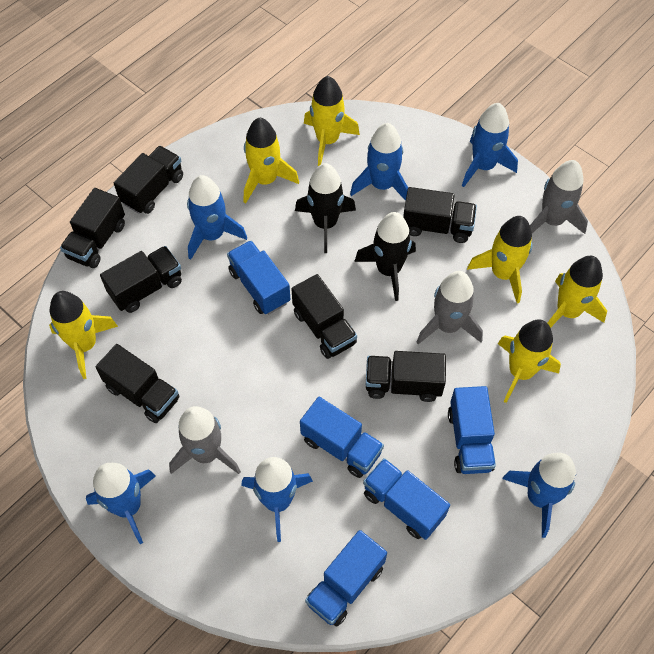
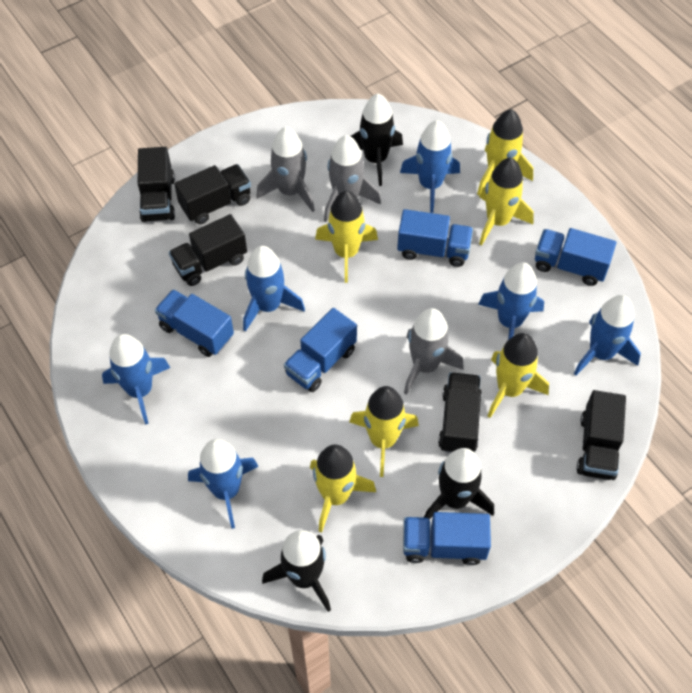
black rocket: [295,163,356,253] [354,212,416,301] = 2 -> [262,530,331,612] [351,93,403,186] [424,448,494,519] = 3
black truck: [60,188,125,268] [96,344,180,423] [100,246,182,313] [114,146,183,214] [292,274,357,359] [366,351,446,402] [403,187,477,243] = 7 -> [138,147,175,222] [169,214,247,286] [174,164,251,224] [438,372,482,453] [577,390,626,480] = 5

